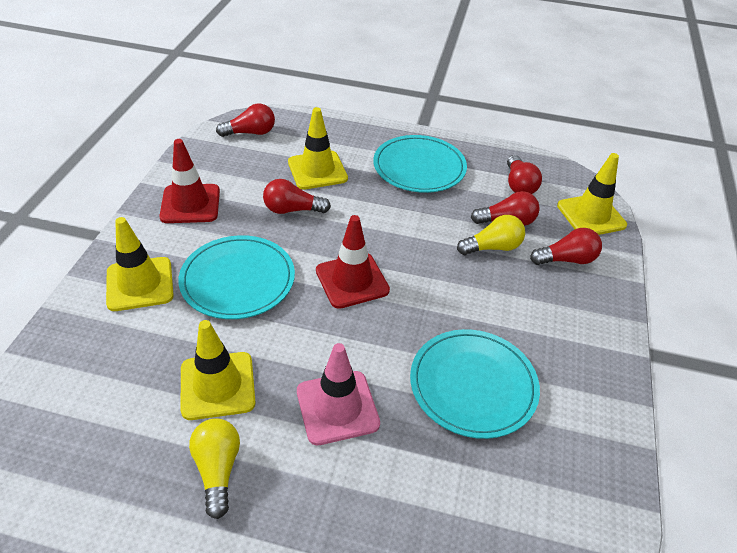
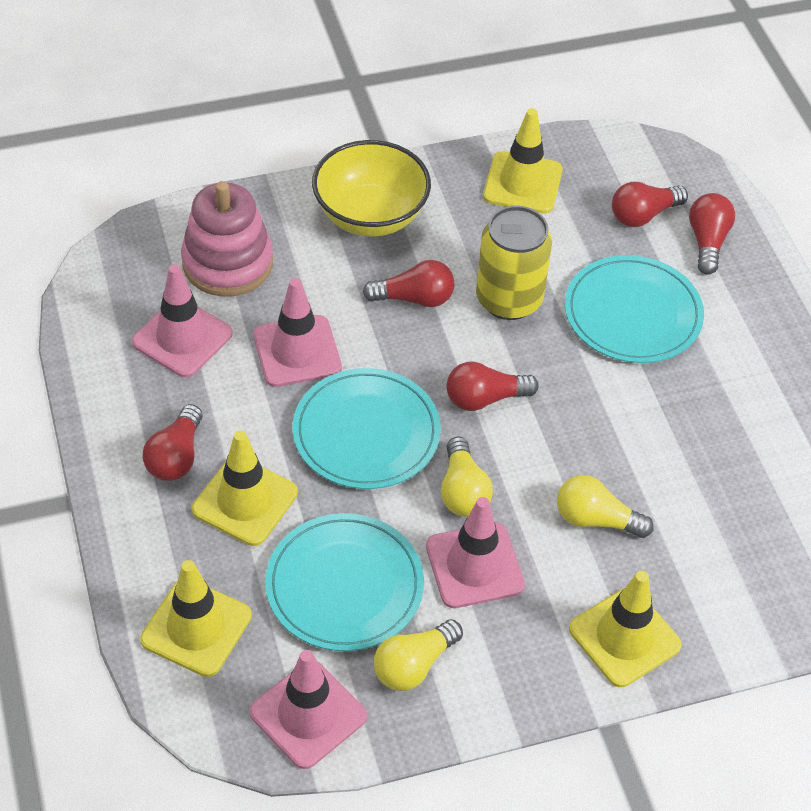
pink stacking toy: none = 0 -> [181,181,273,297] = 1
pink traffic cone: [297,343,380,445] = 1 -> [132,264,233,378] [250,650,367,769] [253,278,342,387] [426,497,525,608] = 4
red traffic cone: [160,139,220,223] [316,215,390,309] = 2 -> none = 0
yellow bowl: none = 0 -> [312,140,431,236] = 1
yellow can: none = 0 -> [476,206,552,320] = 1
yellow light bulb: [189,418,240,519] [457,215,525,255] = 2 -> [374,619,463,691] [441,437,493,517] [557,475,654,538] = 3

